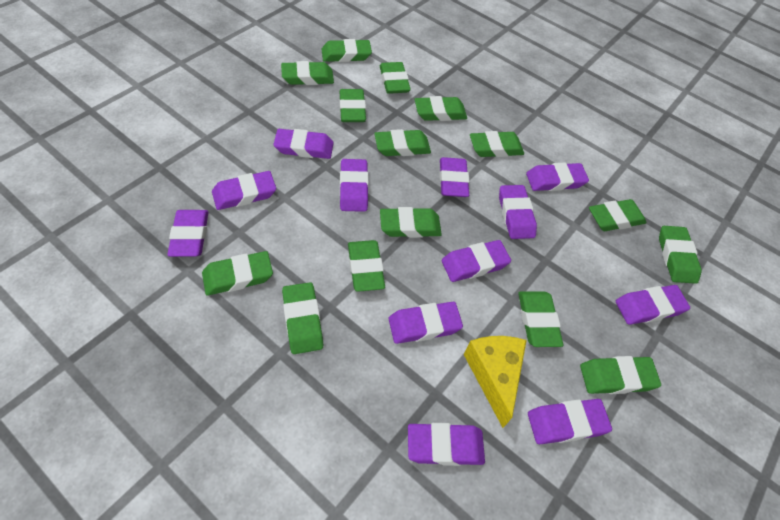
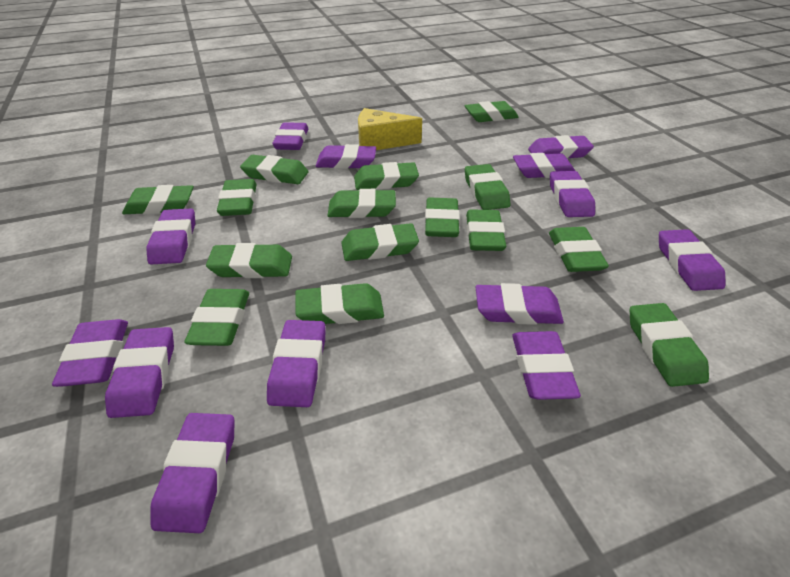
purple eraser: [167,210,209,257] [212,171,276,210] [273,129,334,159] [340,159,369,212] [389,302,463,344] [408,423,485,466] [439,157,469,197] [442,240,511,282] [499,185,537,239] [526,163,589,191] [528,399,612,444] [616,285,690,325] = 12 -> [52,319,128,387] [105,327,174,418] [146,208,195,264] [150,413,234,533] [267,320,326,407] [272,122,308,150] [316,144,376,169] [476,283,564,325] [512,331,581,400] [513,153,575,178] [528,135,594,158] [550,171,595,217] [659,229,725,291] = 13

